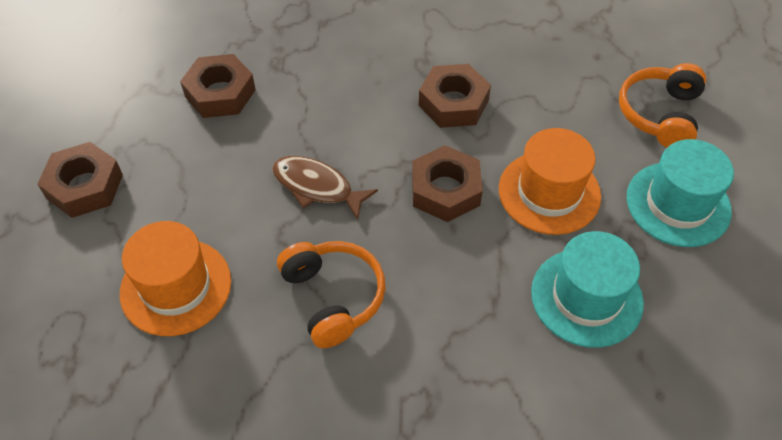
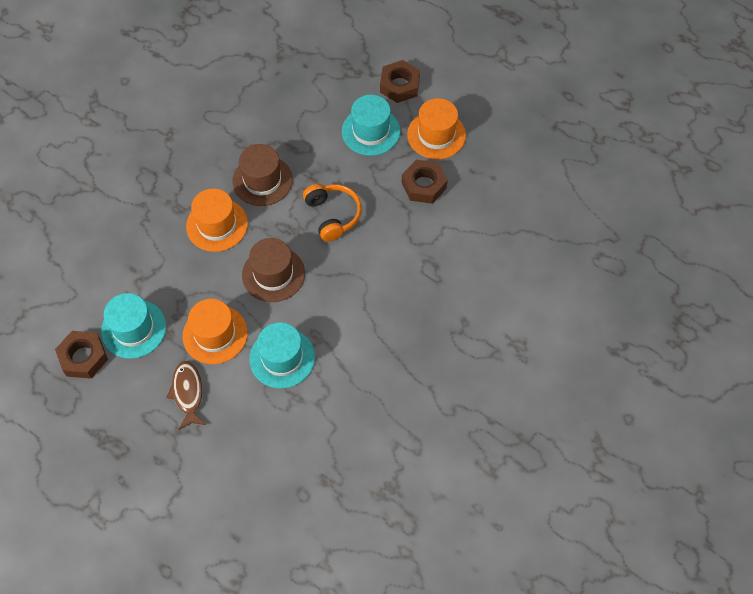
brown hat: none = 0 -> [232,144,293,206] [242,238,305,302] = 2
brown nut: [38,142,123,218] [180,54,256,118] [412,145,483,222] [419,64,491,128] = 4 -> [55,331,108,379] [380,60,420,103] [402,160,448,204] = 3
orange hat: [120,221,231,336] [499,128,601,235] = 2 -> [182,299,248,364] [186,189,248,252] [407,98,466,159] = 3
orange headphones: [277,241,386,348] [619,63,706,148] = 2 -> [303,184,362,242] = 1
turquoise hat: [531,231,644,348] [627,139,734,247] = 2 -> [101,293,166,359] [249,322,315,389] [342,95,400,156] = 3

